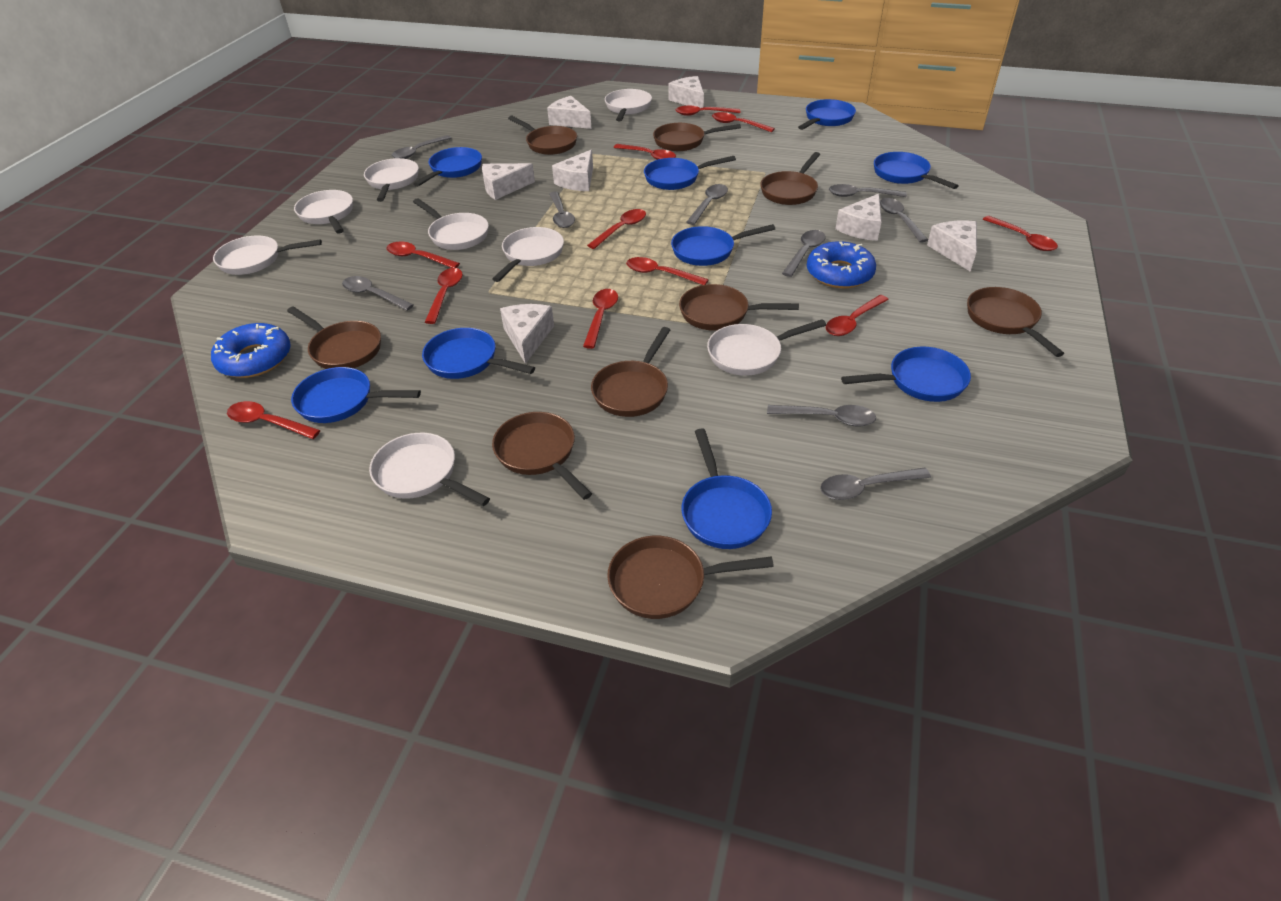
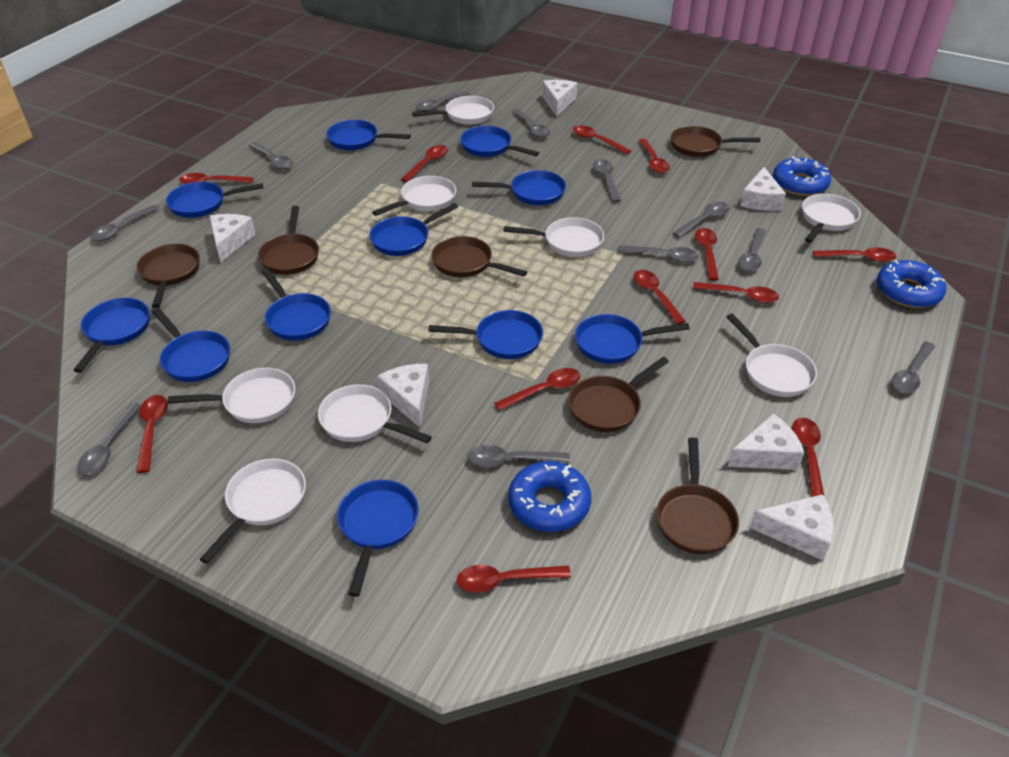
blue donut: [211,323,291,378] [807,241,876,288] = 2 -> [508,461,591,532] [773,156,831,196] [877,260,946,308] = 3
blue pan: [291,367,421,423] [413,147,482,187] [422,328,535,379] [644,156,736,190] [671,224,775,266] [681,428,772,549] [798,99,856,130] [841,347,971,402] [874,152,959,189] = 9 -> [73,298,150,373] [152,308,230,382] [166,182,263,218] [262,269,331,341] [326,120,411,150] [337,480,419,597] [369,203,458,256] [428,310,543,359] [460,126,539,157] [472,170,566,205] [575,314,690,364] = 11
brown pan: [287,306,381,369] [492,412,592,500] [508,116,577,155] [591,327,670,417] [607,536,774,619] [653,123,741,151] [679,284,799,331] [760,152,820,205] [967,287,1064,357] = 9 -> [136,244,200,308] [258,206,319,275] [431,236,527,277] [568,357,669,432] [656,437,739,554] [671,126,760,157] = 6
grey spoon: [342,276,414,311] [392,135,451,159] [549,192,575,228] [686,184,728,225] [767,405,876,427] [782,230,825,277] [820,468,931,500] [829,184,907,197] [880,198,928,243] = 9 -> [77,403,141,475] [90,205,159,241] [249,142,293,169] [416,91,470,111] [468,445,570,467] [512,109,550,138] [593,159,622,202] [617,245,698,262] [673,202,730,238] [738,228,766,272] [892,341,935,393] = 11
red spoon: [227,401,320,439] [387,242,460,268] [425,268,463,324] [583,289,618,349] [587,209,646,249] [613,144,676,160] [626,257,709,285] [676,106,740,116] [712,112,775,132] [826,295,889,336] [983,216,1058,251] = 11 -> [136,395,168,473] [179,173,253,184] [401,145,448,182] [456,565,571,593] [494,368,580,411] [573,126,631,154] [634,270,686,324] [638,139,670,173] [693,282,779,303] [695,228,719,281] [792,418,825,497] [813,247,896,262] = 12
white cheese: [482,163,535,200] [500,304,554,364] [547,96,592,129] [552,150,593,191] [668,76,704,108] [835,194,882,241] [927,221,977,272] = 7 -> [210,214,256,262] [377,364,429,428] [542,80,577,116] [728,414,804,470] [740,167,786,211] [750,494,834,560] = 6

